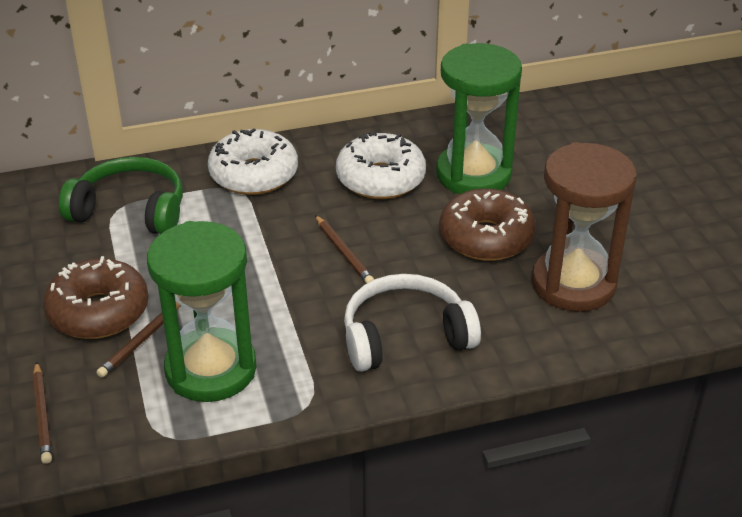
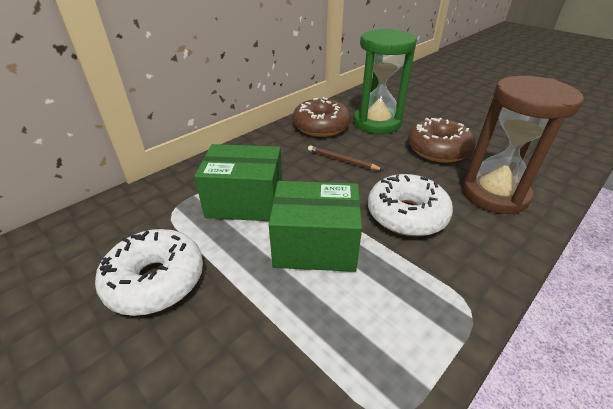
brown pencil: [33,361,52,464] [96,302,181,378] [315,215,374,284] = 3 -> [308,145,383,170] = 1
green box: none = 0 -> [194,144,282,221] [269,181,362,272] = 2
green headphones: [59,157,183,234] = 1 -> none = 0
green hourglass: [147,221,257,402] [436,43,522,194] = 2 -> [353,29,417,134] = 1
white headphones: [344,274,481,372] = 1 -> none = 0

